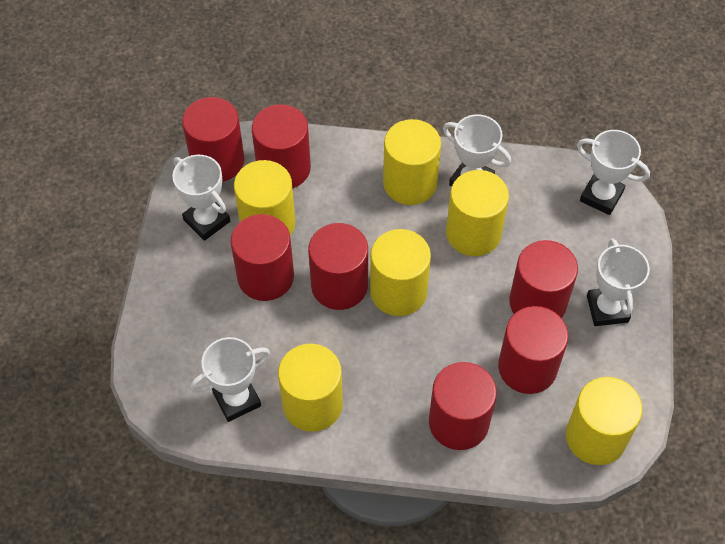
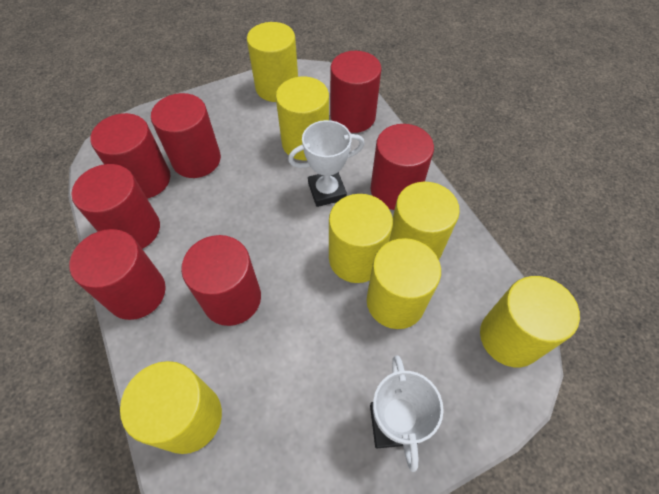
white trophy: [172,155,230,241] [190,337,270,422] [443,114,511,186] [577,130,650,215] [587,238,650,326] = 5 -> [288,120,365,207] [370,355,444,472] = 2
yellow cylinder: [234,160,295,235] [278,344,343,432] [370,229,431,316] [383,119,441,205] [446,170,509,256] [566,377,642,465] = 6 -> [120,361,222,454] [247,22,298,102] [276,77,329,160] [329,194,393,283] [367,238,441,329] [389,182,460,260] [480,276,580,367] = 7

